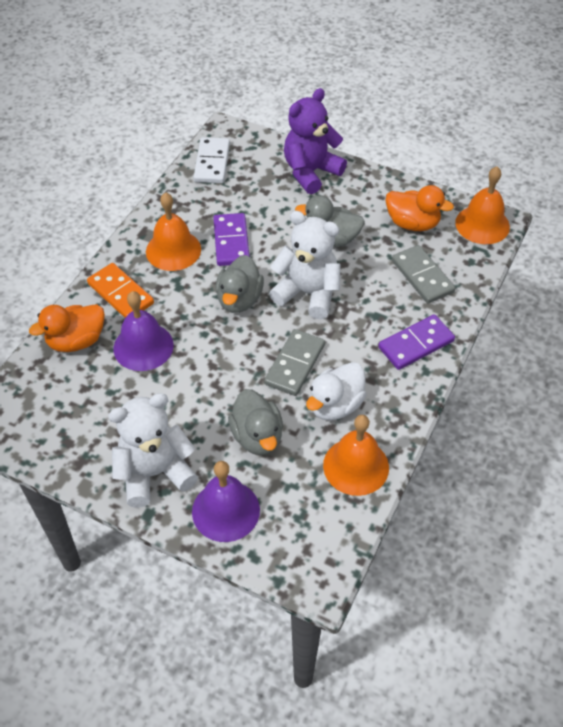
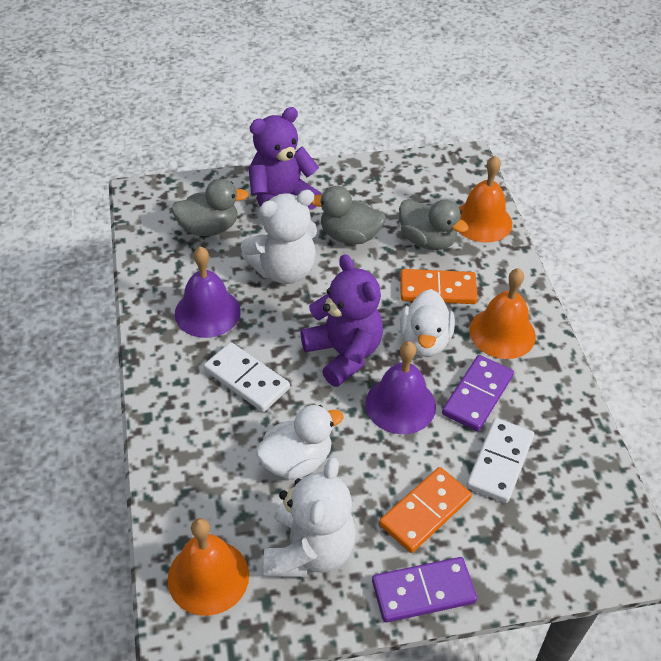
grey domino: [264,329,325,396] [392,245,455,303] = 2 -> none = 0
orange domino: [87,263,154,318] = 1 -> [379,467,472,553] [400,269,478,304] = 2
orange duck: [29,304,105,352] [386,185,454,231] = 2 -> none = 0
purple teddy bear: [284,88,347,194] = 1 -> [248,107,321,210] [300,254,383,387] = 2
white domino: [194,137,230,183] = 1 -> [204,342,290,412] [466,418,534,503] = 2
white duck: [306,362,367,420] = 1 -> [256,405,344,480] [400,289,455,357] = 2

